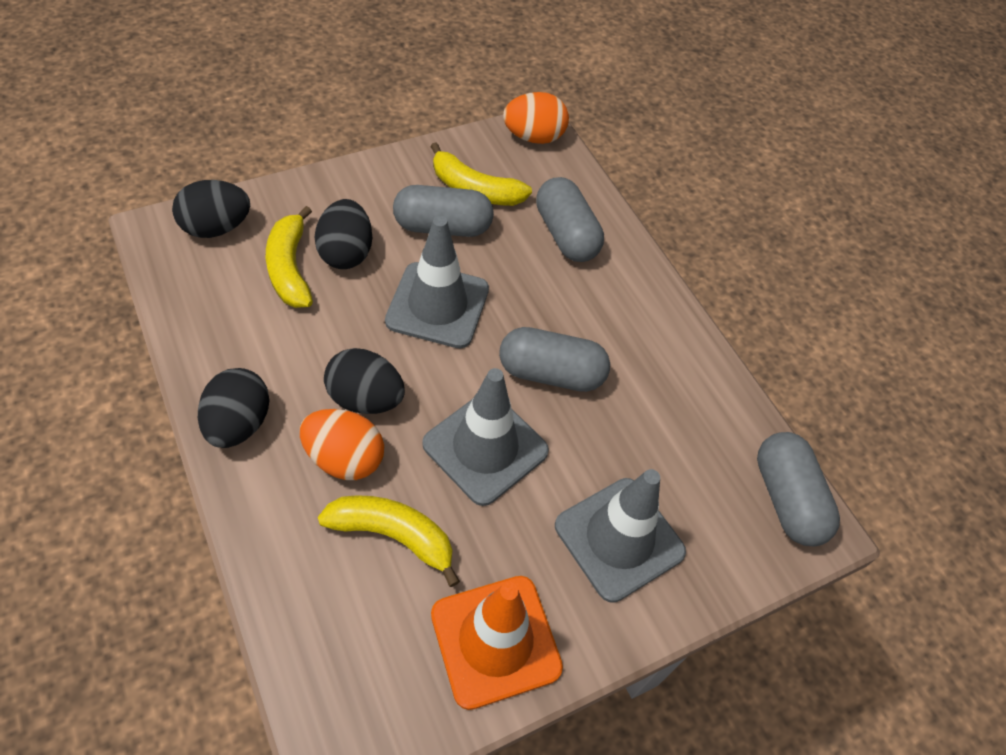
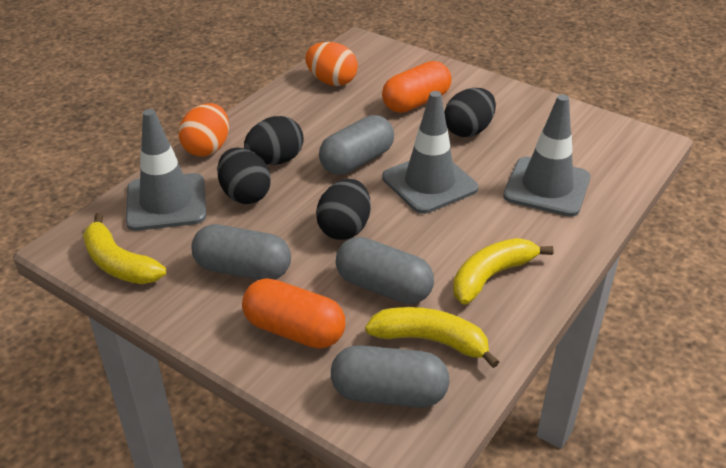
orange capsule: none = 0 -> [242,278,345,348] [382,61,451,113] = 2
orange traffic cone: [431,576,563,710] = 1 -> none = 0

